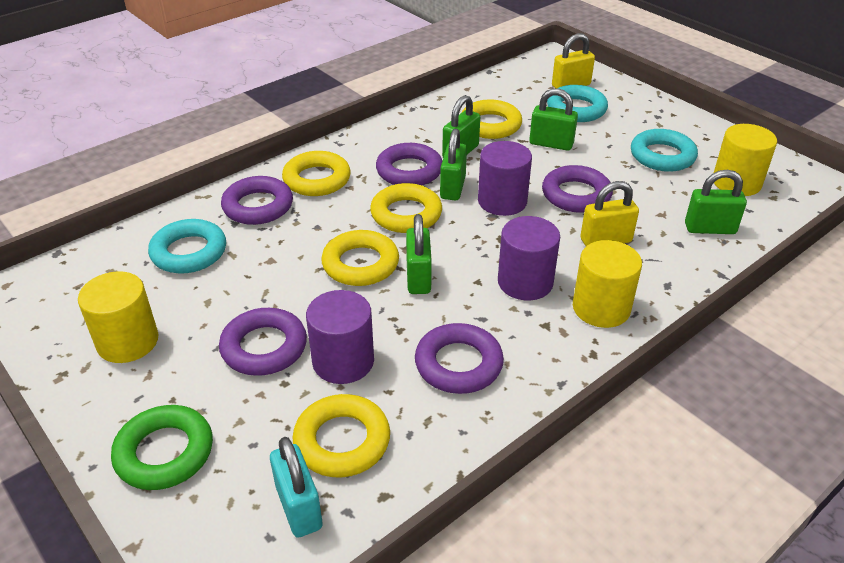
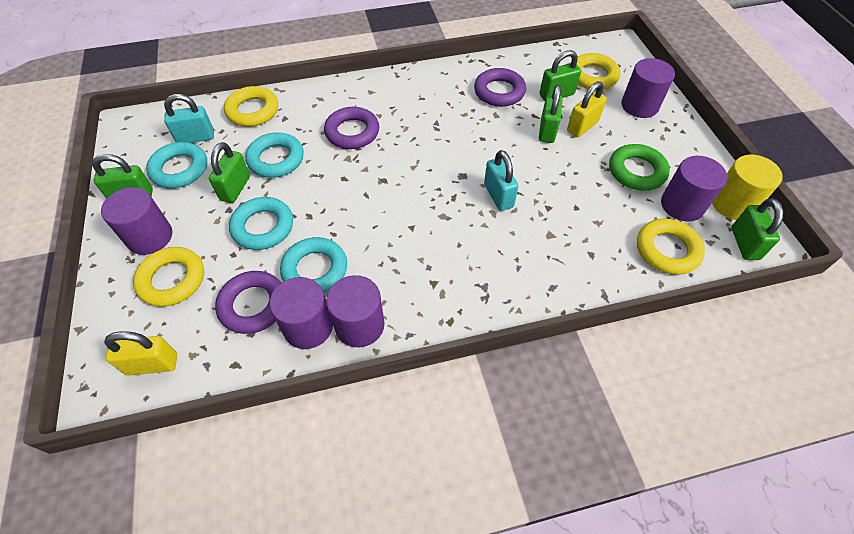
purple cylinder: [306,290,374,384] [478,141,532,216] [498,216,560,300] = 3 -> [101,187,172,255] [269,277,333,349] [326,275,385,347] [621,58,675,118] [661,156,727,222] = 5
purple ring: [219,308,307,376] [221,176,293,225] [376,143,442,185] [415,323,504,394] [542,165,613,213] = 5 -> [215,271,281,334] [324,107,379,149] [474,68,526,107] = 3
turquoise padlock: [270,437,323,538] = 1 -> [164,94,214,143] [484,150,519,211] = 2
turquoise ring: [148,219,226,273] [547,85,608,122] [631,129,698,172] = 3 -> [146,142,207,188] [229,197,293,250] [245,132,304,178] [280,237,347,293] = 4
yellow cylinder: [78,271,158,363] [573,240,642,328] [714,124,777,196] = 3 -> [712,155,783,220] = 1
yellow ring: [282,151,351,196] [293,394,390,477] [321,230,399,286] [370,183,442,233] [462,100,522,139] = 5 -> [133,247,204,307] [224,86,278,127] [577,53,620,90] [637,219,705,275] = 4

